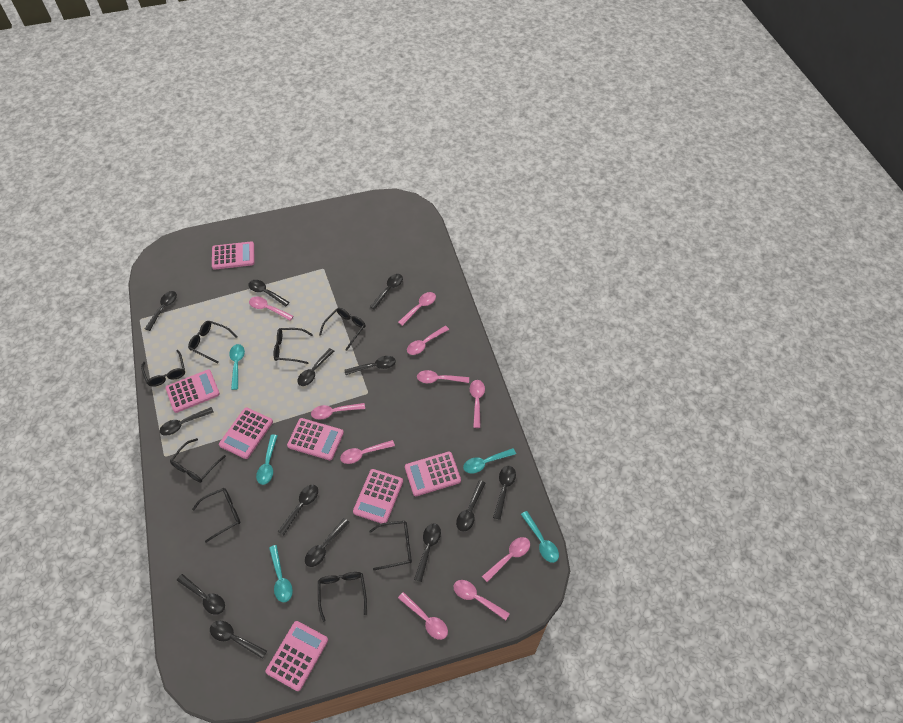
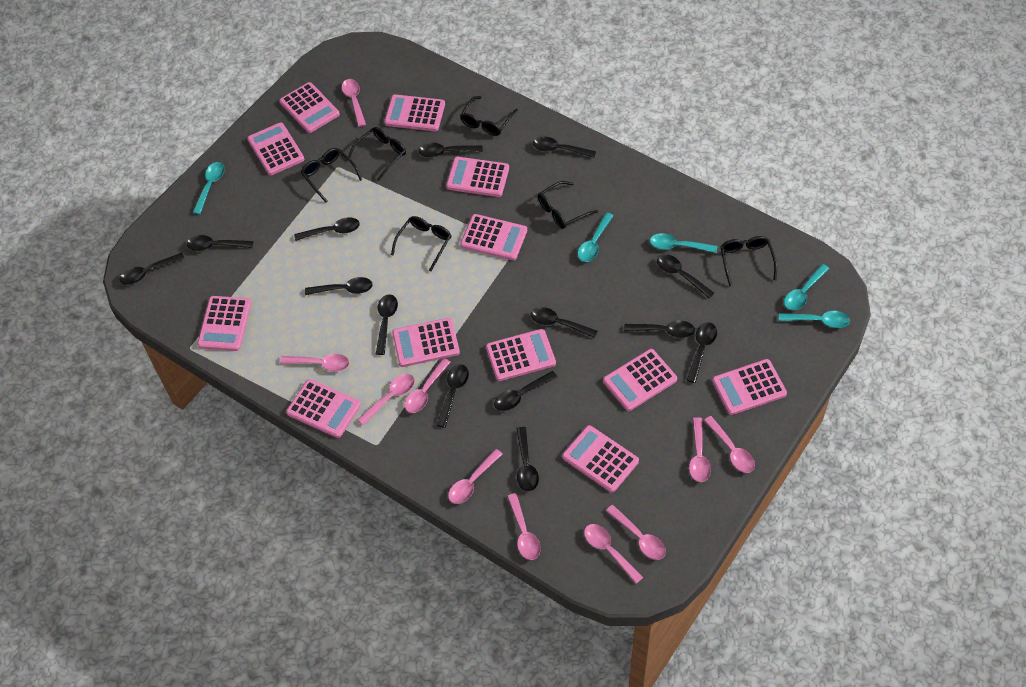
black glasses: [141,350,185,387] [170,438,226,483] [188,321,237,363] [192,488,240,543] [274,328,313,364] [318,572,367,622] [319,308,366,351] [369,521,412,570] = 8 -> [301,148,362,202] [348,127,406,181] [391,216,452,271] [460,96,518,136] [538,181,598,229] [720,236,777,286] = 6
black spoon: [145,291,177,331] [160,407,214,436] [177,574,225,615] [210,621,267,659] [248,280,289,307] [278,485,318,535] [297,348,334,386] [305,518,350,567] [344,356,396,375] [370,274,403,310] [414,523,441,582] [456,480,486,532] [493,466,516,520] = 13 -> [119,253,185,285] [187,235,253,251] [294,217,360,241] [305,277,373,295] [376,294,398,355] [419,143,483,157] [437,364,469,428] [494,371,557,411] [516,427,539,491] [531,307,598,338] [533,136,596,157] [624,320,695,338] [657,254,714,298] [686,322,717,383] = 14
pink calculator: [165,370,220,413] [212,241,254,270] [219,408,273,459] [266,621,328,691] [287,418,344,460] [353,469,403,524] [405,452,461,496] = 7 -> [197,296,251,351] [247,122,304,176] [279,82,340,133] [286,379,361,438] [384,94,445,131] [392,318,460,367] [446,157,509,197] [460,214,527,261] [486,329,556,381] [562,425,639,493] [603,349,677,411] [712,359,787,415] = 12

